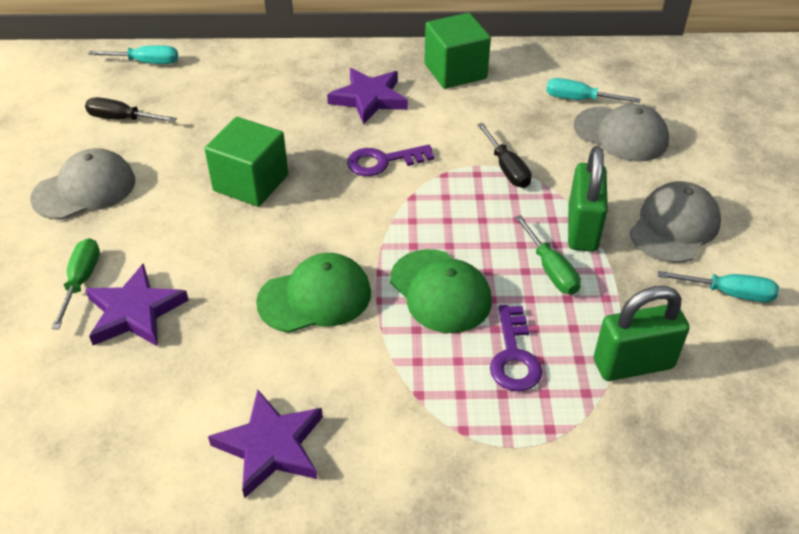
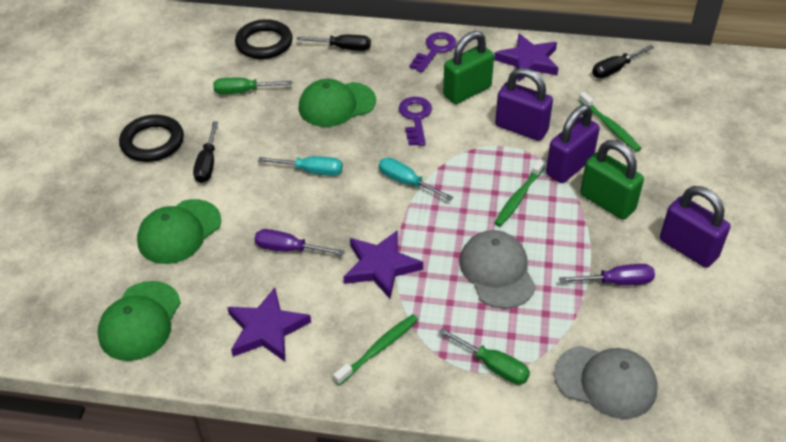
black ring: none = 0 -> [119,115,184,162] [235,19,293,59] = 2
black screwdriver: [85,97,177,122] [477,123,532,188] = 2 -> [193,121,218,183] [296,35,371,51] [592,45,654,78] = 3
green cap: [256,253,371,333] [390,249,492,333] = 2 -> [97,281,181,361] [137,199,221,264] [299,79,376,127] = 3
green cube: [205,117,288,207] [424,13,491,89] = 2 -> none = 0
green toothbrush: none = 0 -> [333,314,418,385] [494,159,545,227] [578,92,642,152] = 3
grey cap: [30,148,135,220] [574,104,669,162] [630,181,721,263] = 3 -> [459,230,536,309] [554,346,658,419] = 2
purple padlock: none = 0 -> [495,68,553,141] [546,105,600,183] [660,186,731,268] = 3
purple screwdriver: none = 0 -> [254,229,345,255] [559,264,655,285] = 2
turquoise screwdriver: [88,45,178,64] [546,78,641,103] [658,271,779,302] = 3 -> [258,156,343,176] [379,158,454,201] = 2

